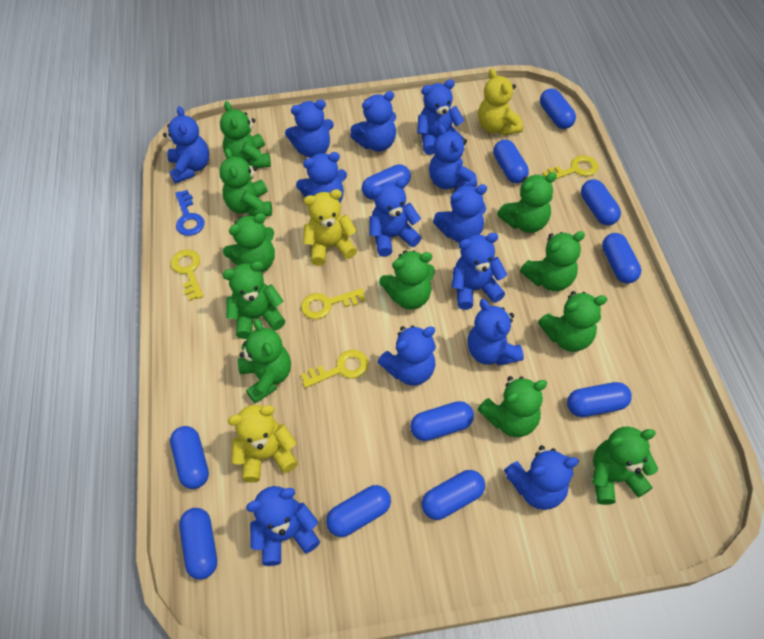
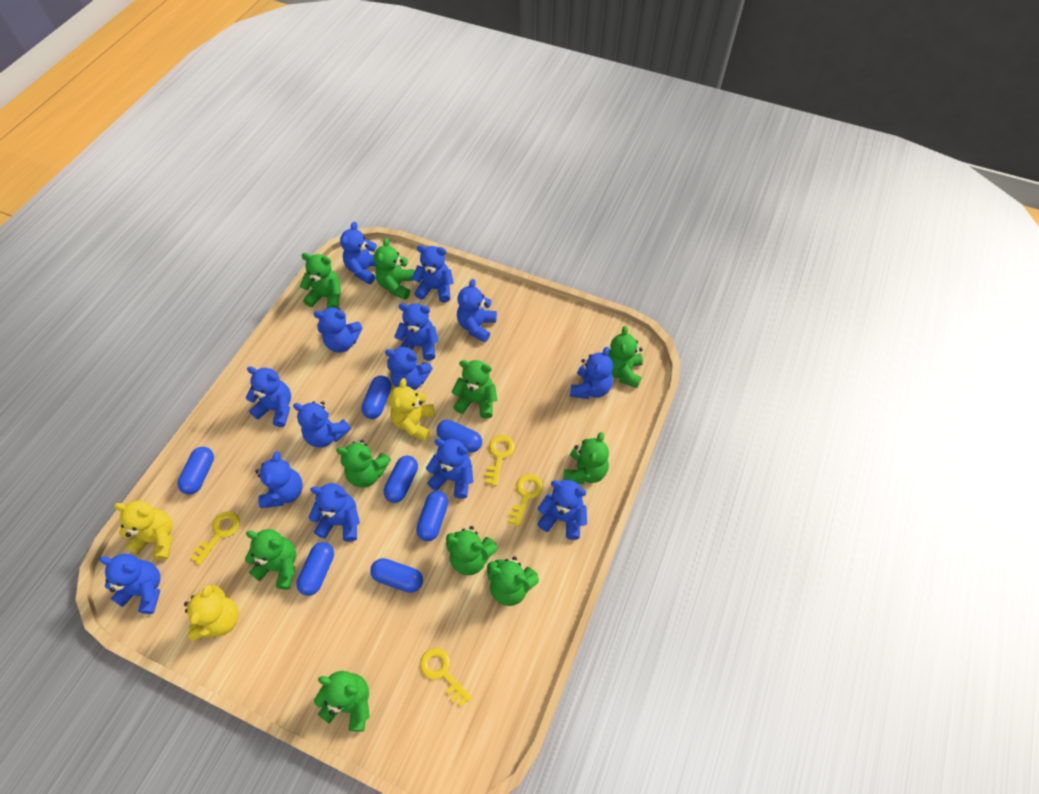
blue capsule: [170,426,209,489] [179,508,217,580] [326,485,391,537] [362,164,411,200] [410,401,474,441] [422,470,485,520] [493,140,529,183] [540,88,576,129] [567,382,632,417] [581,179,621,225] [602,233,641,283] = 11 -> [177,447,214,494] [297,542,334,596] [361,375,392,419] [370,558,423,593] [384,455,418,503] [416,491,448,541] [437,420,482,452] = 7
blue key: [175,190,205,236] = 1 -> none = 0
blue teddy bear: [163,106,209,184] [246,486,320,566] [285,100,334,158] [296,152,347,202] [350,91,396,152] [370,178,421,257] [378,326,436,386] [417,79,465,155] [429,124,477,189] [433,184,487,243] [452,233,507,310] [467,299,524,366] [504,445,579,510] = 13 -> [99,554,160,614] [246,367,291,427] [255,451,303,508] [293,401,351,448] [309,483,360,542] [313,306,363,353] [340,222,377,284] [385,345,433,390] [394,303,439,361] [412,245,454,303] [426,439,473,499] [457,279,497,343] [537,480,587,540] [570,347,613,399] = 14
green teddy bear: [219,148,272,217] [220,101,271,168] [222,261,285,339] [223,213,275,272] [238,319,291,404] [379,250,435,310] [478,376,547,437] [497,172,557,233] [520,231,585,291] [538,291,607,352] [592,427,658,505] = 11 -> [245,529,296,590] [300,253,341,308] [314,671,370,732] [336,440,391,488] [374,238,415,300] [446,526,497,575] [452,360,497,419] [487,556,539,606] [563,432,609,484] [608,326,643,388] = 10

